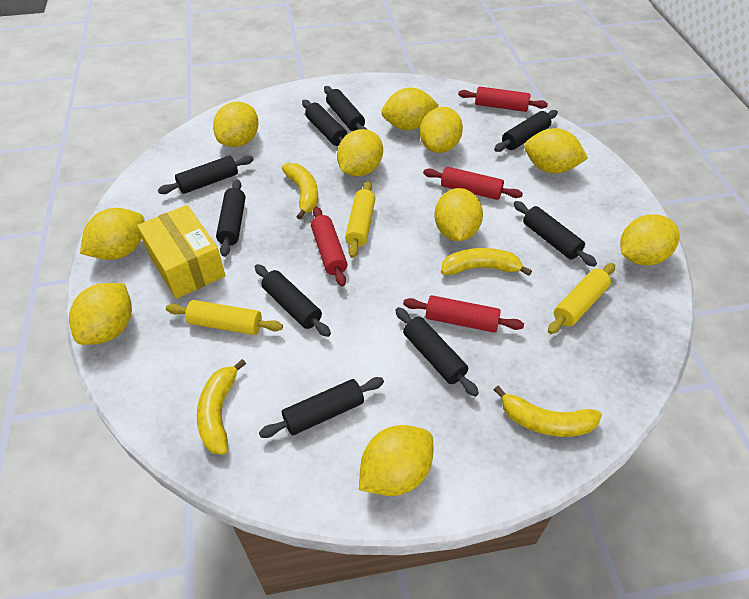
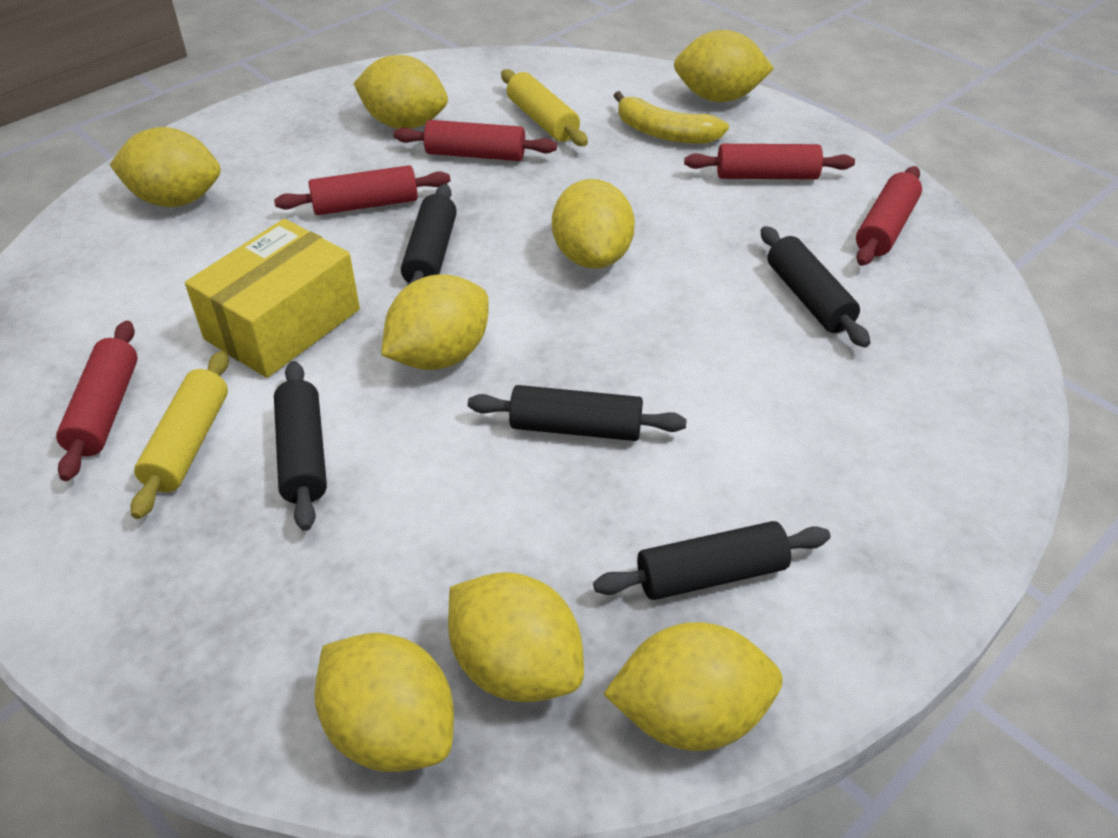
black rolling pin: [158,156,254,194] [216,179,245,257] [255,264,331,337] [259,377,384,438] [302,100,347,146] [324,86,367,132] [395,307,479,397] [494,110,558,152] [513,201,597,267] = 9 -> [274,361,327,531] [401,184,457,286] [468,385,687,441] [593,521,831,600] [761,226,871,348] = 5
red rolling pin: [311,207,347,287] [403,295,524,333] [423,167,523,200] [458,86,548,112] = 4 -> [56,321,138,481] [274,165,451,215] [393,120,557,161] [684,144,855,179] [856,166,922,266] = 5
yellow banana: [197,359,246,455] [281,163,318,220] [441,248,532,276] [494,386,602,437] = 4 -> [614,91,729,144] = 1
yellow lemon: [69,283,132,345] [80,208,145,260] [213,102,259,147] [337,129,383,176] [359,425,433,496] [382,87,439,130] [420,107,463,153] [434,188,483,241] [524,128,588,174] [620,215,680,265] = 10 -> [110,127,221,207] [315,633,454,772] [353,55,448,129] [381,274,489,370] [448,572,584,702] [552,179,635,269] [604,622,783,751] [674,30,774,102] = 8
yellow rolling pin: [166,300,283,335] [345,181,376,258] [548,263,615,334] = 3 -> [131,350,229,519] [501,69,588,146] = 2

